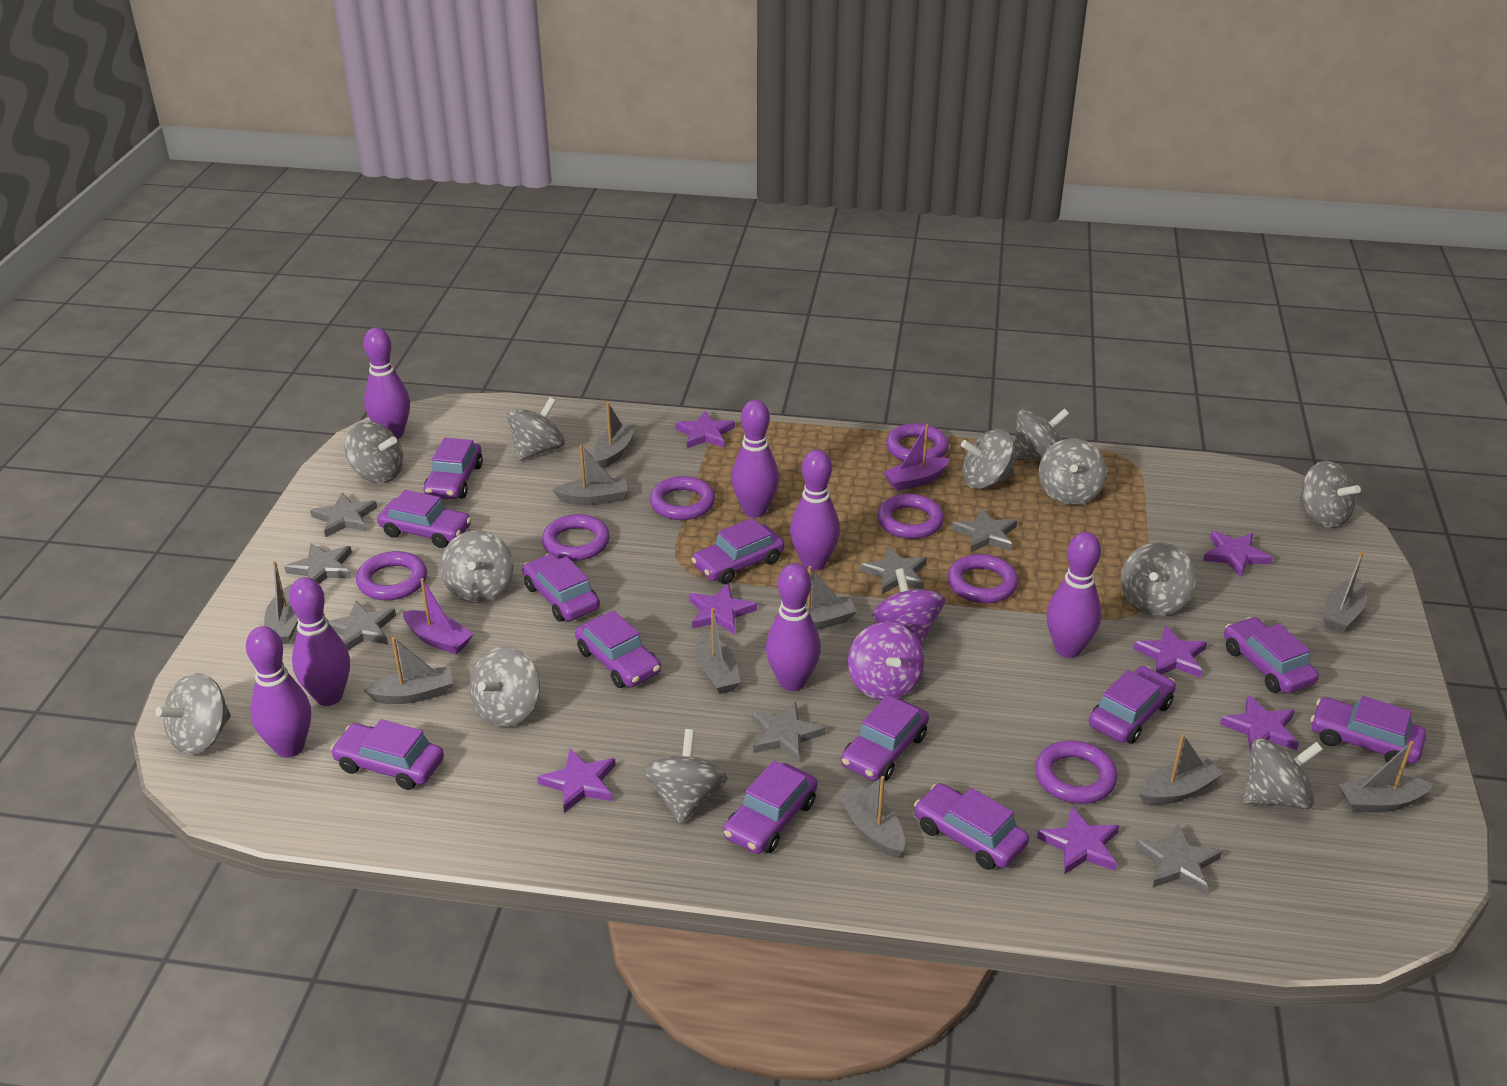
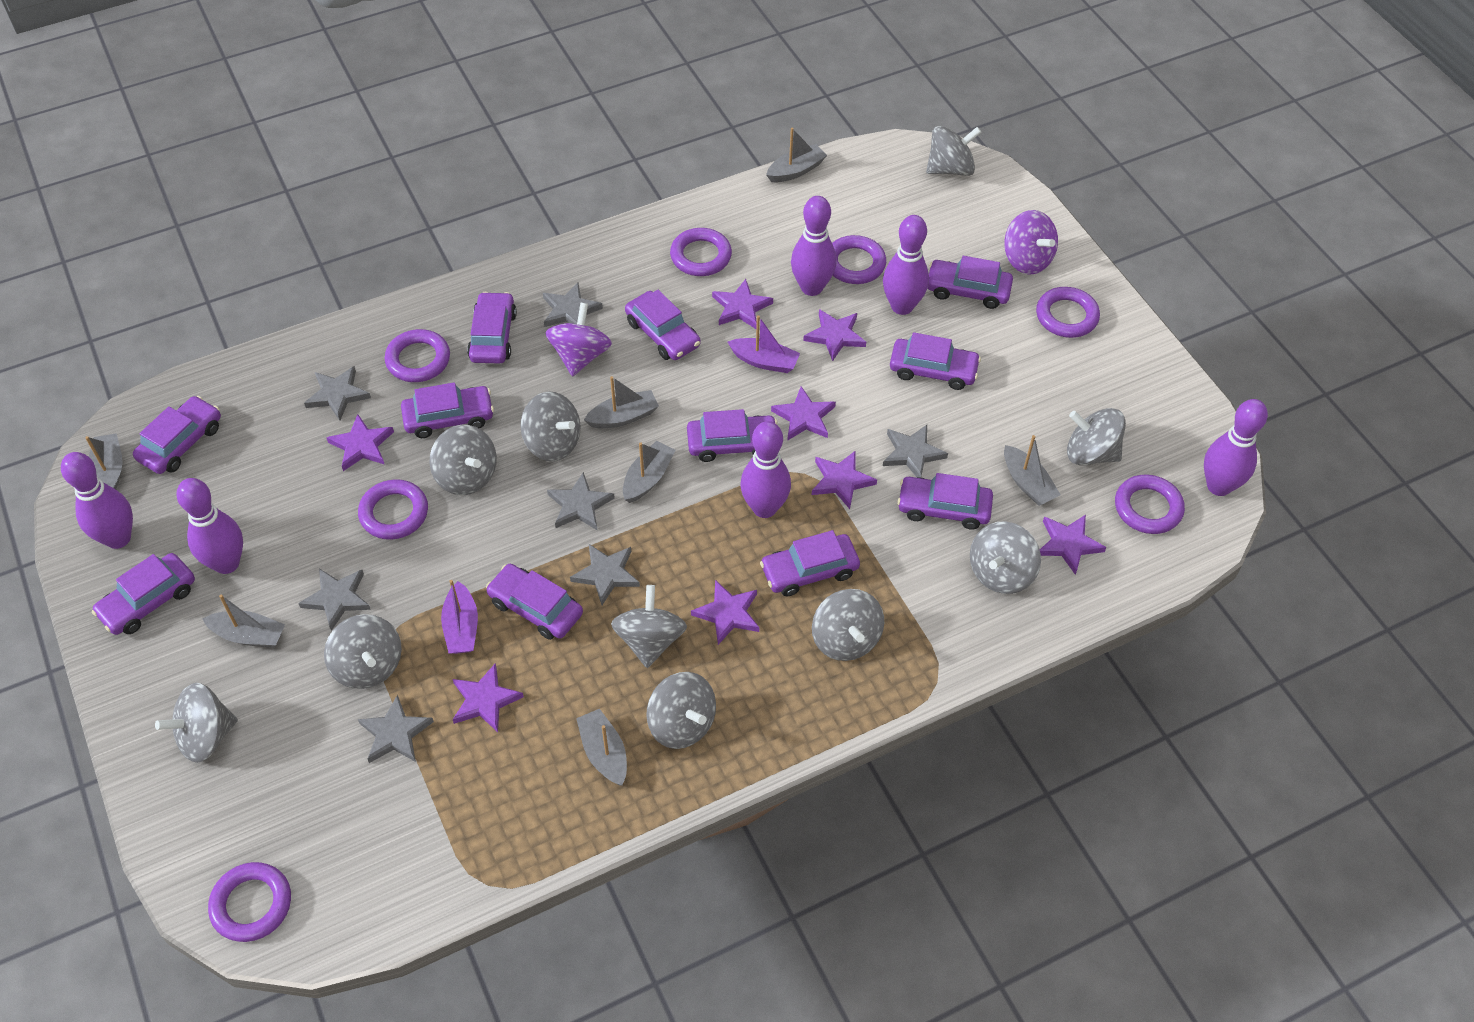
grey boat: [264,561,298,644] [364,637,453,704] [553,444,627,505] [594,402,636,468] [695,608,741,694] [775,566,857,630] [838,776,905,858] [1139,734,1223,805] [1323,552,1366,632] [1339,741,1433,813] = 10 -> [85,433,122,489] [202,594,285,648] [576,709,627,786] [584,376,659,428] [623,441,675,503] [766,128,827,182] [1004,435,1061,506] = 7
grey spinning top: [155,673,231,755] [345,421,403,483] [440,530,514,603] [470,647,540,727] [507,397,565,461] [643,729,728,824] [961,429,1014,489] [1013,408,1069,460] [1039,438,1107,505] [1121,542,1196,616] [1243,738,1323,809] [1299,461,1361,528] = 12 -> [155,683,238,763] [324,614,402,689] [430,425,497,495] [521,392,580,461] [611,585,687,668] [646,672,716,749] [812,589,884,661] [926,126,981,176] [970,521,1041,594] [1067,408,1126,465] = 10
purple bowling pin: [246,626,311,758] [289,577,350,706] [363,328,410,439] [731,400,779,518] [766,563,821,691] [790,449,840,571] [1047,532,1102,658] = 7 -> [61,452,133,549] [176,478,243,574] [740,421,791,518] [791,196,837,296] [883,215,929,315] [1204,399,1268,496] = 6
purple car: [331,719,444,790] [377,490,471,548] [423,438,483,500] [522,553,600,622] [575,610,661,688] [691,518,785,584] [723,761,818,854] [841,695,929,781] [914,783,1029,870] [1089,666,1176,744] [1224,617,1319,694] [1311,696,1426,764] = 12 -> [92,553,195,635] [133,396,221,474] [401,382,494,438] [467,292,517,364] [486,564,583,640] [625,290,701,360] [687,409,777,462] [760,530,860,596] [890,332,981,390] [897,473,993,530] [928,256,1013,309] = 11
purple star: [538,749,616,813] [675,411,735,448] [689,583,757,634] [1037,806,1119,875] [1133,625,1207,678] [1203,531,1273,577] [1220,695,1299,753] = 7 -> [326,414,394,471] [453,664,524,732] [691,580,759,645] [712,279,773,329] [771,386,836,441] [803,309,866,361] [812,451,877,509] [1040,515,1106,575] = 8

